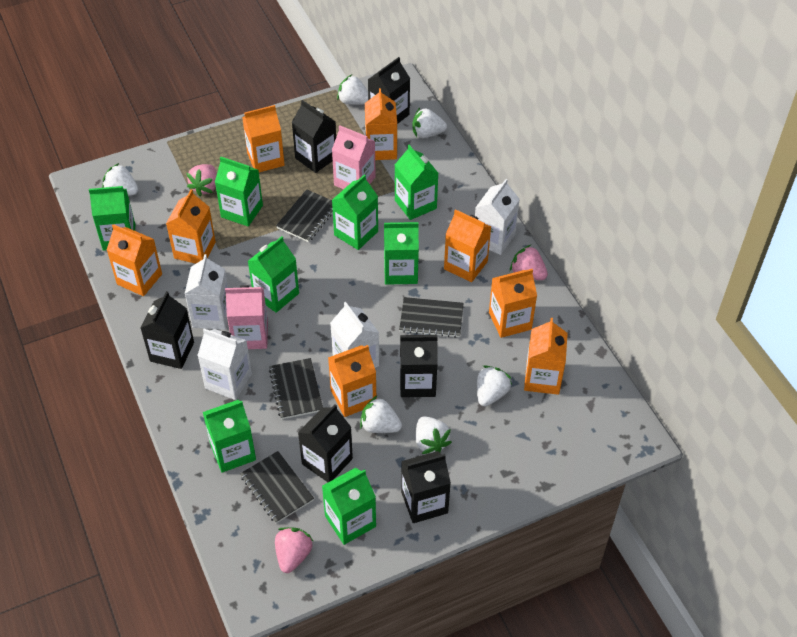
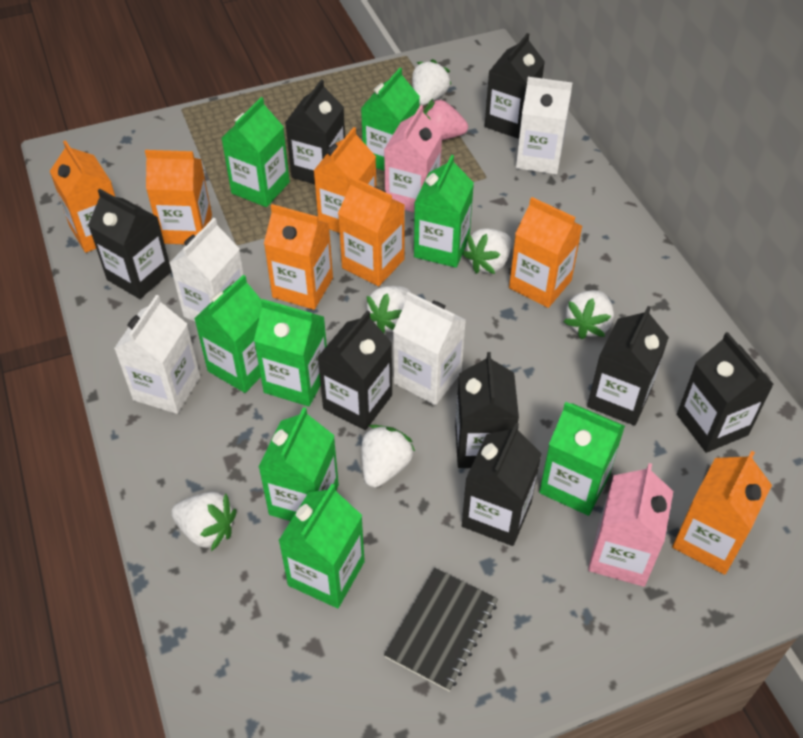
black carton: [141,291,194,369] [292,100,336,173] [298,404,353,482] [368,57,410,124] [400,335,438,397] [401,451,451,523] = 6 -> [88,189,172,299] [285,79,345,184] [317,310,392,430] [455,352,519,468] [462,423,542,546] [485,33,545,139] [587,306,669,426] [677,332,774,453] = 8
black notebook: [240,451,314,523] [269,358,323,419] [276,189,333,242] [399,297,464,338] = 4 -> [384,568,498,691] = 1
orange carton: [107,224,162,296] [166,189,216,264] [242,105,285,172] [328,345,376,417] [365,88,397,160] [444,209,491,282] [489,269,537,338] [524,318,568,395] = 8 -> [50,140,115,253] [145,150,212,244] [264,204,333,310] [314,127,376,233] [338,177,405,286] [509,197,582,308] [672,451,772,575] = 7
pink strawberry: [187,164,217,196] [275,527,313,573] [510,245,548,280] = 3 -> [423,99,468,140] = 1

